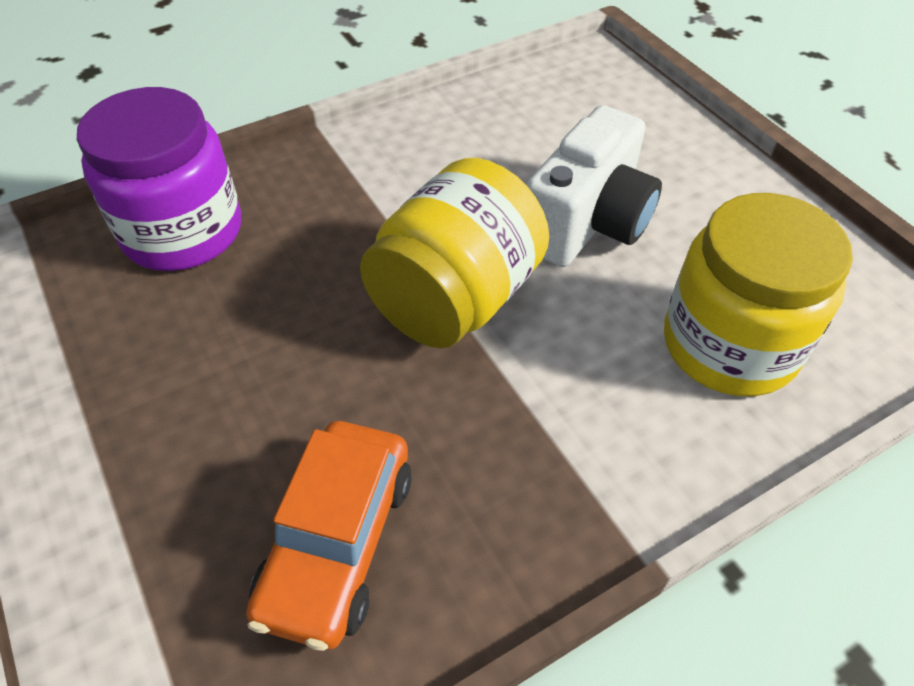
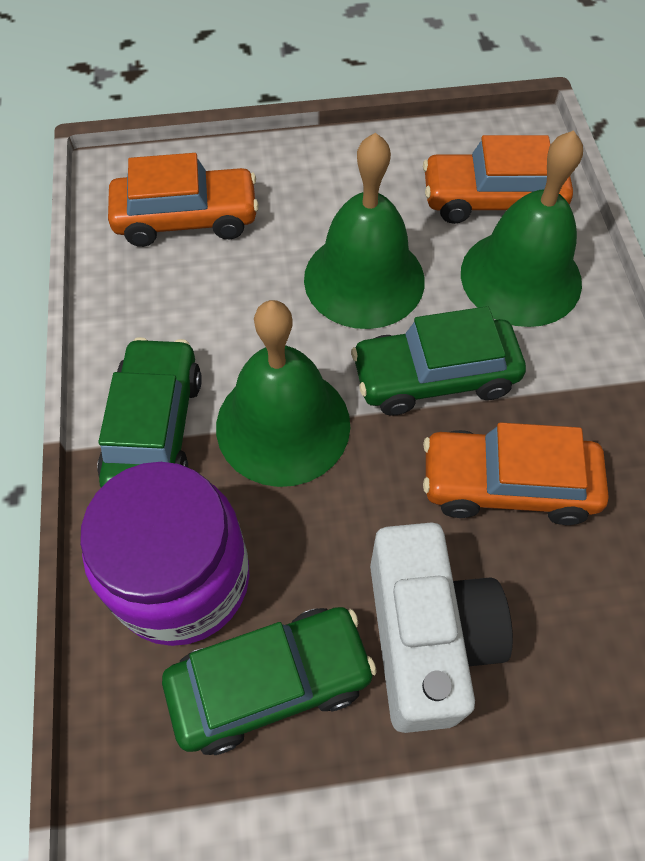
green bell: none = 0 -> [216,300,350,487] [304,133,425,329] [461,130,583,327] = 3
green car: none = 0 -> [97,337,202,487] [162,607,377,755] [351,306,526,416] = 3
orange car: [246,421,412,651] = 1 -> [108,153,259,247] [423,135,573,224] [423,422,609,525] = 3
yellow jar: [360,158,549,348] [664,193,853,396] = 2 -> none = 0

